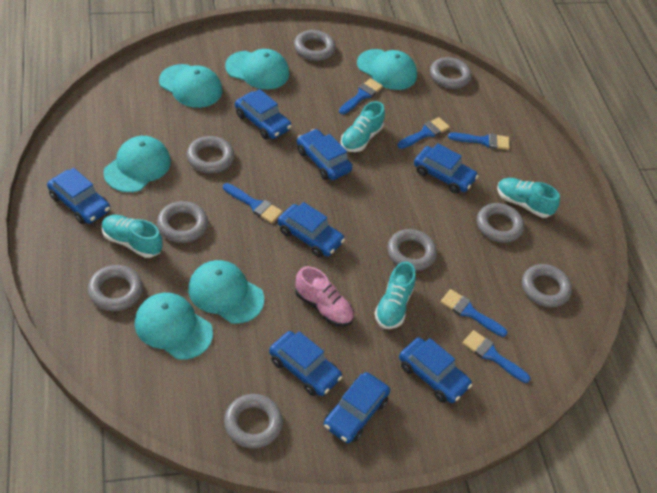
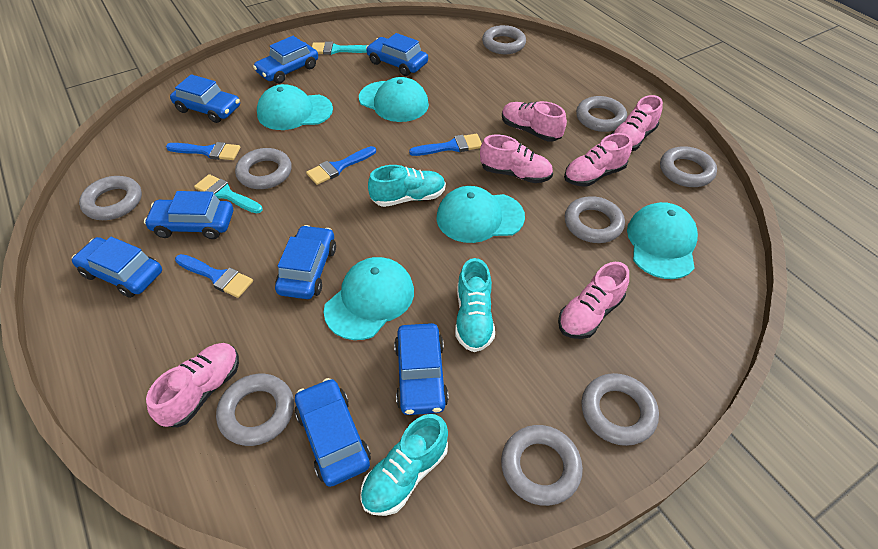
blue brush: [223,183,283,223] [339,78,383,114] [397,117,450,149] [441,289,507,337] [448,132,510,150] [463,330,530,383] = 6 -> [166,142,240,160] [175,254,253,298] [306,146,376,185] [409,134,482,156] = 4
pink shoe: [295,266,354,326] = 1 -> [146,343,239,427] [480,135,553,183] [502,101,567,141] [558,262,629,339] [564,133,632,187] [611,95,663,151] = 6
turquoise brush: none = 0 -> [194,174,263,214] [312,42,367,55] = 2
turquoise cap: [103,136,171,192] [134,293,213,360] [159,64,222,108] [188,260,264,324] [225,49,289,89] [357,49,417,90] = 6 -> [257,84,333,130] [324,257,414,340] [359,77,429,122] [437,186,525,243] [627,202,698,279] = 5
turquoise shoe: [102,215,162,258] [340,101,385,152] [374,261,416,329] [497,178,560,218] = 4 -> [360,414,448,516] [368,165,446,207] [455,258,495,352] = 3

